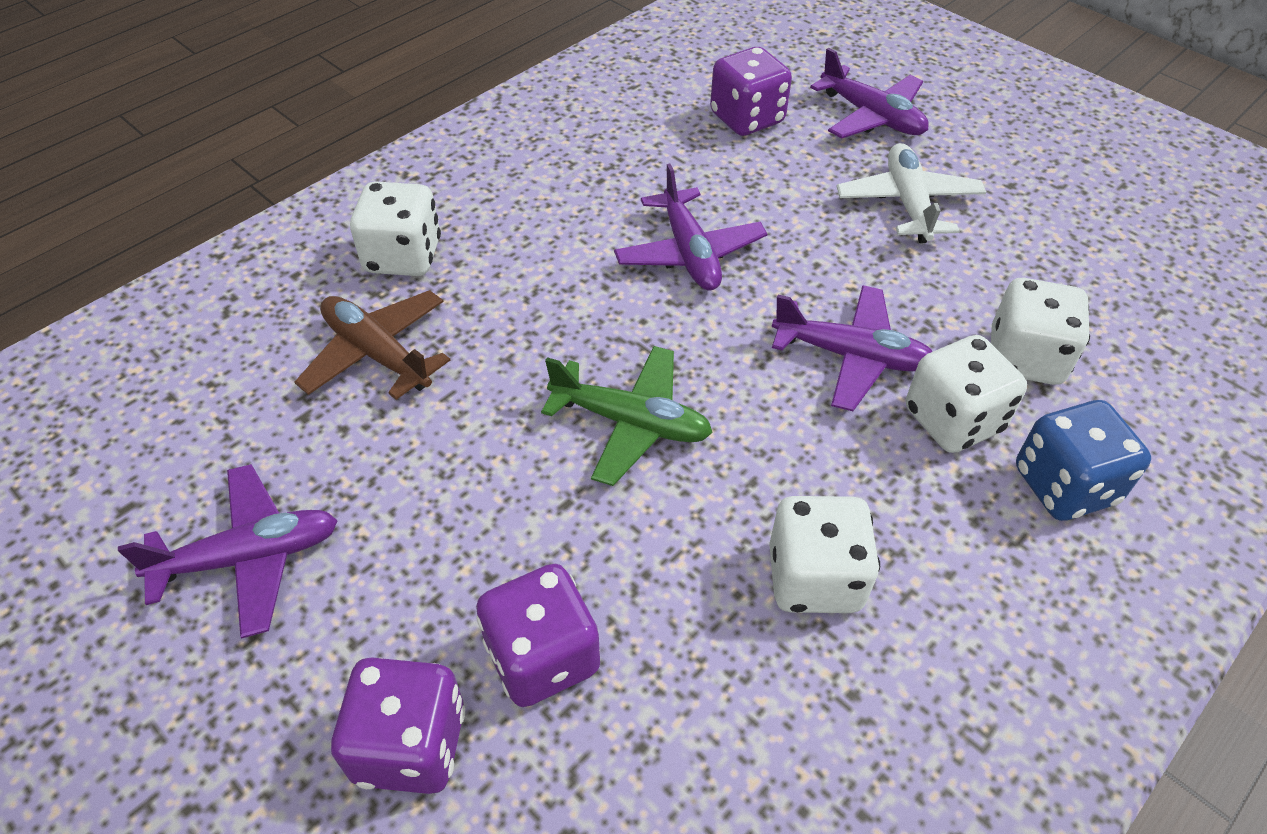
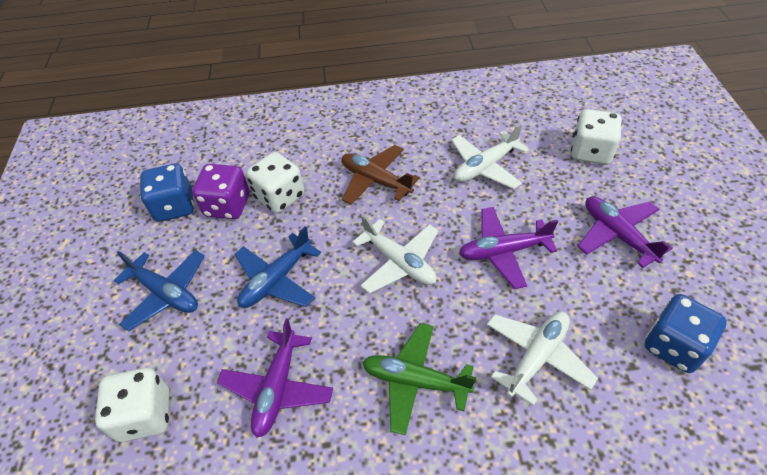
blue dice: [1016,400,1151,521] = 1 -> [140,164,194,222] [645,294,727,373] = 2
blue plane: none = 0 -> [114,250,205,332] [234,226,321,308] = 2
purple dice: [331,657,465,794] [476,564,600,707] [710,47,792,136] = 3 -> [192,164,249,219] = 1
purple plane: [118,464,338,639] [614,164,767,291] [772,285,933,411] [810,48,929,138] = 4 -> [217,318,333,438] [459,207,558,289] [577,197,673,268] = 3
white dice: [350,181,441,276] [769,496,880,613] [906,335,1027,453] [991,278,1090,385] = 4 -> [95,368,169,442] [246,152,304,213] [571,109,622,165] = 3
white plane: [836,143,986,243] = 1 -> [352,214,439,294] [451,124,529,189] [487,311,598,406] = 3

